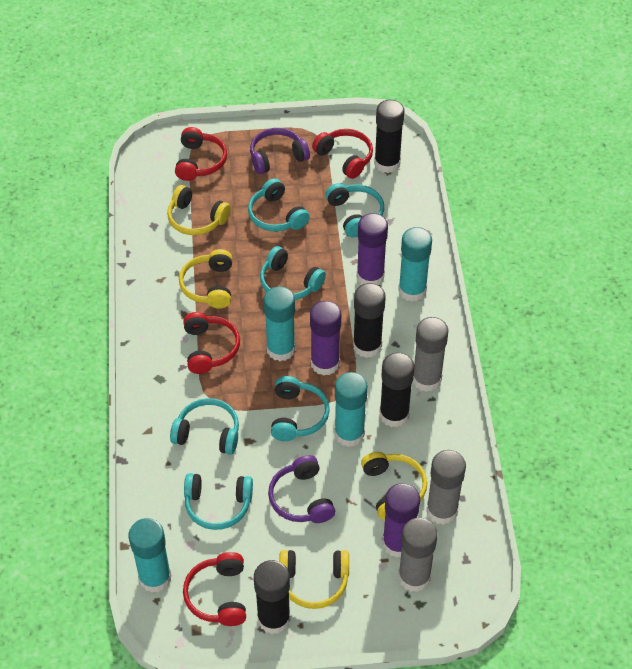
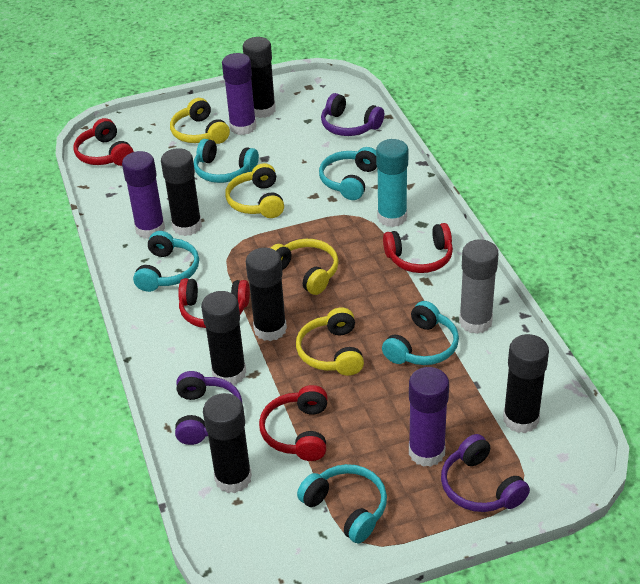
black glue stick: [254,560,291,634] [353,283,386,358] [374,100,405,173] [379,352,415,427] = 4 -> [161,148,202,236] [201,291,246,385] [203,393,252,493] [243,37,276,118] [246,248,287,341] [503,334,549,433] = 6
grey glue stick: [398,518,438,592] [413,317,448,392] [426,450,466,525] = 3 -> [459,239,499,334] = 1
purple headphones: [250,128,310,174] [268,455,335,523] = 2 -> [175,371,243,445] [321,93,384,136] [441,434,530,512] = 3
turquoise glue stick: [128,518,171,593] [264,286,295,361] [334,372,368,447] [398,227,432,302] = 4 -> [376,139,408,227] = 1
turquoise headphones: [170,398,239,455] [184,473,253,530] [248,178,310,232] [260,246,326,300] [271,376,330,441] [325,183,384,237] = 6 -> [133,231,199,292] [194,139,259,183] [297,464,387,544] [319,147,377,200] [382,301,459,365] = 5

